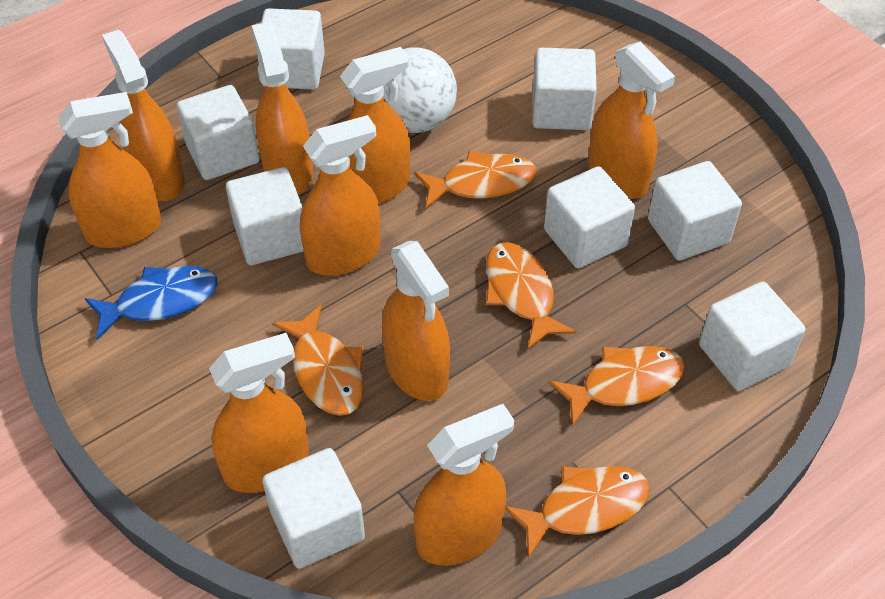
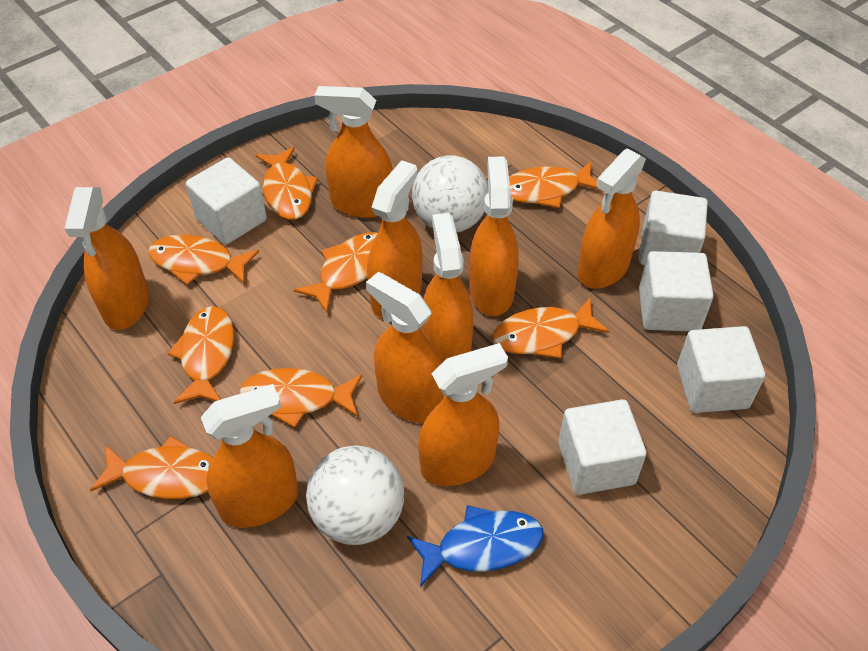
orange fish: [273,304,364,416] [414,151,536,209] [486,242,576,349] [505,466,650,558] [549,346,685,427] = 5 -> [90,436,213,499] [148,234,259,285] [167,306,234,404] [240,368,362,428] [256,147,318,220] [294,232,377,313] [492,298,609,359] [509,161,601,208] = 8
white ball: [383,47,457,133] = 1 -> [306,445,404,545] [412,155,488,232] = 2
white cube: [177,85,260,180] [226,167,304,265] [256,8,325,90] [262,448,365,569] [532,48,597,130] [544,166,635,268] [648,161,742,261] [699,281,805,391] = 8 -> [186,157,267,245] [558,399,646,495] [639,190,708,265] [639,251,713,331] [677,326,765,413] = 5

